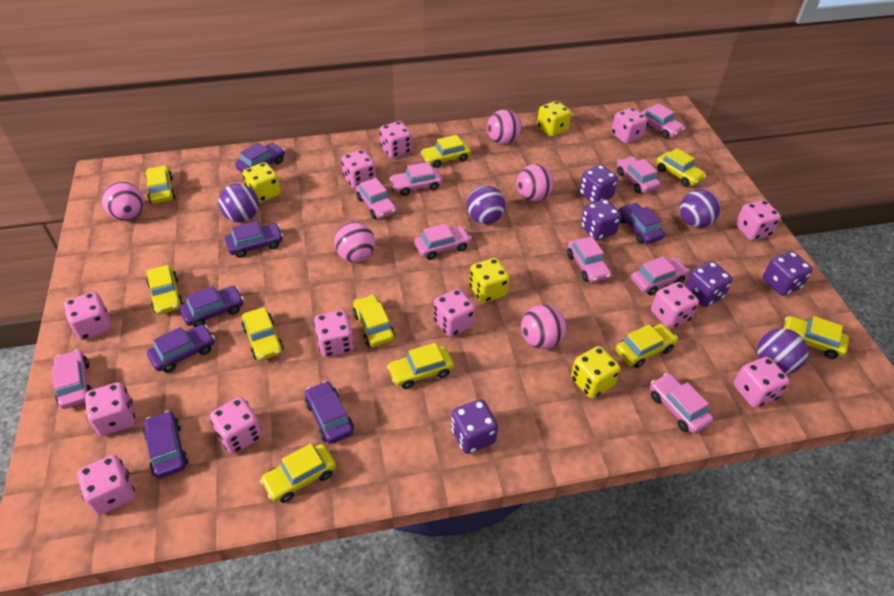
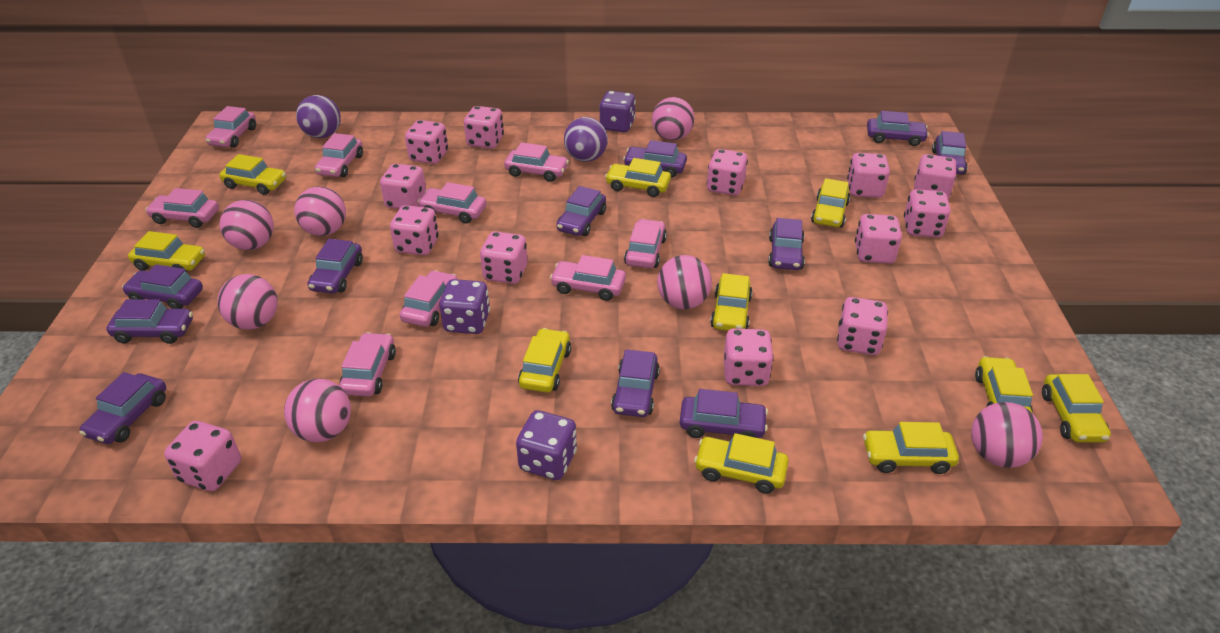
pink ball: [102,182,144,221] [334,222,375,263] [487,109,521,144] [516,164,554,202] [521,304,567,349] = 5 -> [217,274,277,330] [220,200,274,250] [284,379,351,442] [294,187,346,236] [652,97,695,141] [657,255,712,309] [971,402,1043,468] = 7
pink dice: [64,292,112,340] [77,455,135,515] [85,382,135,436] [210,397,262,454] [314,310,354,357] [341,150,376,189] [379,121,412,158] [433,288,475,337] [611,107,647,144] [651,282,699,329] [734,357,789,408] [736,200,781,240] = 12 -> [164,421,241,491] [380,164,426,209] [390,205,439,255] [405,120,448,164] [464,106,504,149] [480,231,528,284] [707,149,748,196] [724,328,774,386] [837,297,888,355] [847,153,890,198] [855,214,902,264] [904,189,951,238] [914,154,957,199] = 13
purple ball: [219,183,259,223] [467,186,505,224] [680,189,720,228] [757,328,808,374] = 4 -> [296,95,341,138] [564,117,608,162] = 2
purple car: [143,411,188,478] [147,324,215,373] [180,286,244,327] [225,221,283,258] [235,143,285,173] [305,381,354,444] [619,202,665,244] = 7 -> [79,372,166,444] [106,299,193,344] [122,264,203,309] [308,239,363,293] [556,186,606,236] [611,349,660,417] [623,140,687,178] [680,389,768,438] [768,218,805,270] [867,111,929,146] [932,131,968,175] = 11
purple dice: [451,399,498,454] [579,165,618,203] [581,199,621,241] [685,261,733,307] [763,251,813,296] = 5 -> [439,279,490,334] [516,410,577,480] [599,91,636,132] = 3
yellow dice: [243,162,281,203] [469,258,509,303] [537,101,571,137] [571,346,620,398] = 4 -> none = 0

